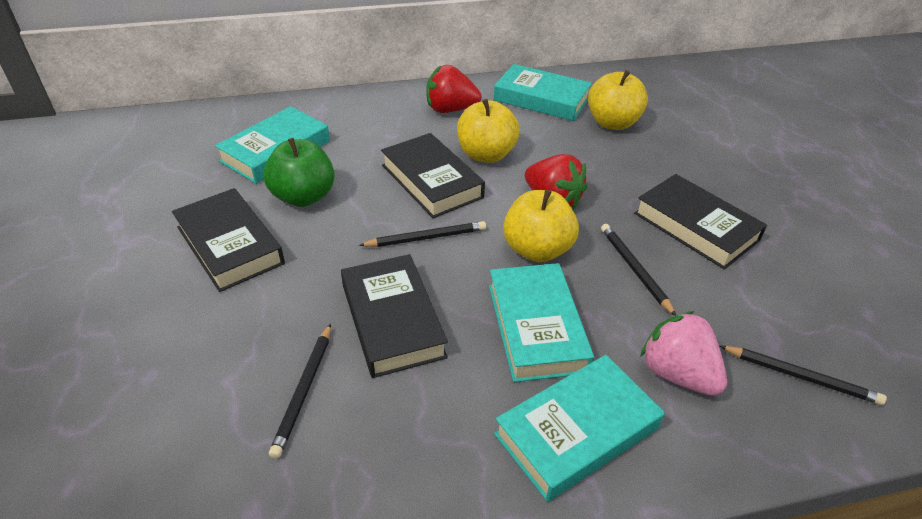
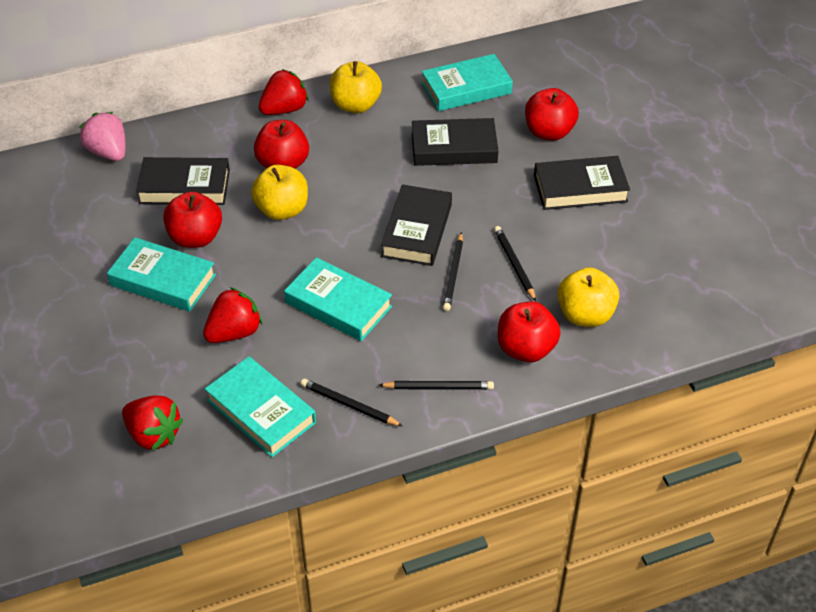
green apple: [263,138,335,207] = 1 -> none = 0
red apple: none = 0 -> [163,191,222,248] [254,120,309,169] [498,301,561,362] [525,88,579,141] = 4
red strawberry: [426,65,482,113] [525,154,587,210] = 2 -> [122,395,183,451] [203,287,262,343] [259,69,309,115] = 3

